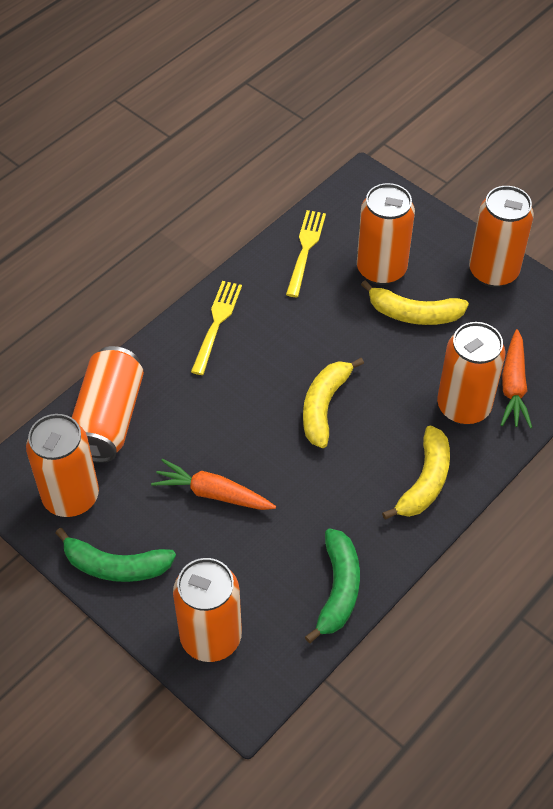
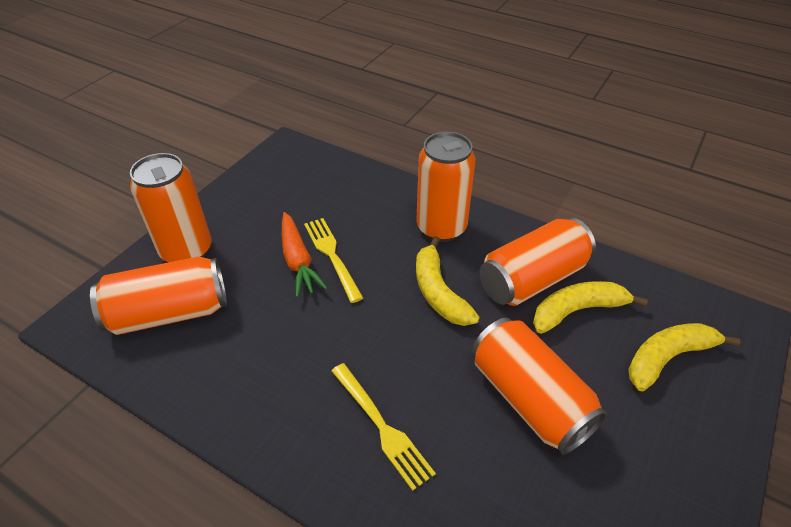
green banana: [55,528,176,582] [305,529,360,643] = 2 -> none = 0
orange can: [26,414,99,517] [72,346,144,463] [173,558,242,662] [357,183,415,285] [437,322,505,425] [469,186,534,287] = 6 -> [90,256,227,335] [130,153,212,262] [416,132,476,242] [473,318,607,455] [479,218,596,306] = 5
orange carrot: [151,459,276,510] [501,329,532,428] = 2 -> [282,212,327,297] = 1

